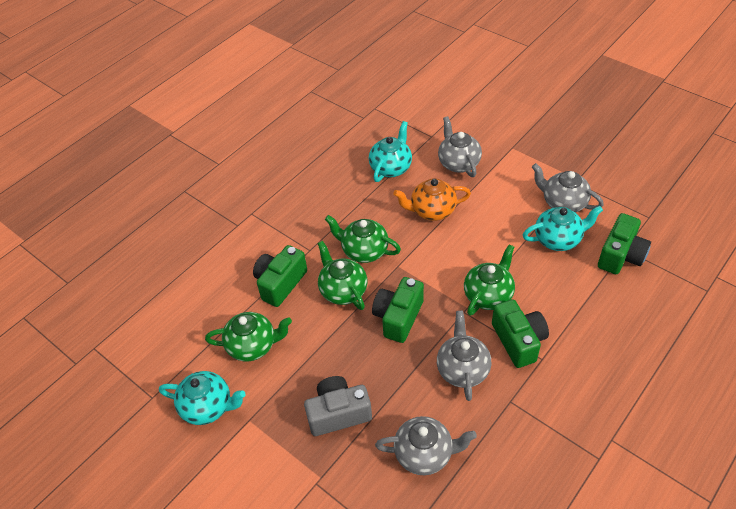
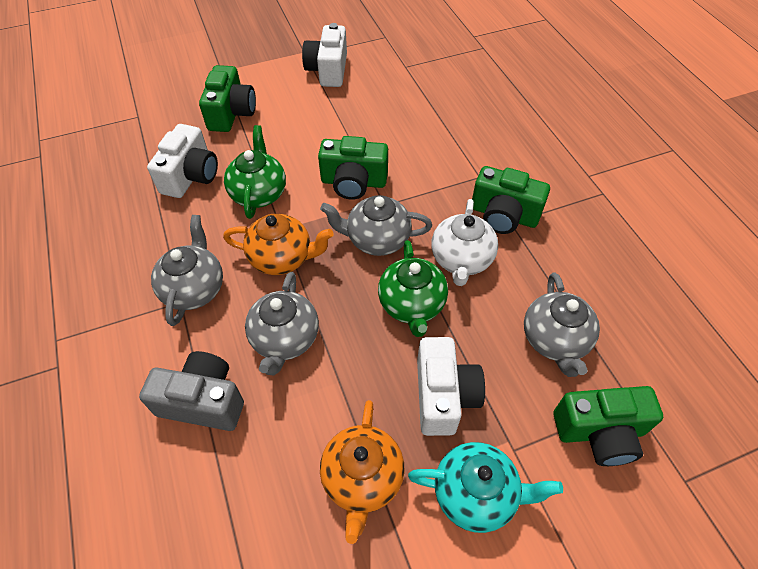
green teapot: [205,312,292,361] [317,241,367,310] [325,215,401,263] [464,244,515,316] = 4 -> [224,125,286,219] [378,240,448,337] = 2
orange teapot: [393,178,471,221] = 1 -> [223,214,334,275] [320,400,404,544] = 2
turquoise teapot: [159,371,246,425] [369,121,412,182] [523,206,603,251] = 3 -> [408,442,563,533] = 1
white camera: none = 0 -> [147,124,218,198] [302,23,347,87] [417,337,485,436] = 3
white teapot: none = 0 -> [431,199,498,286] = 1

